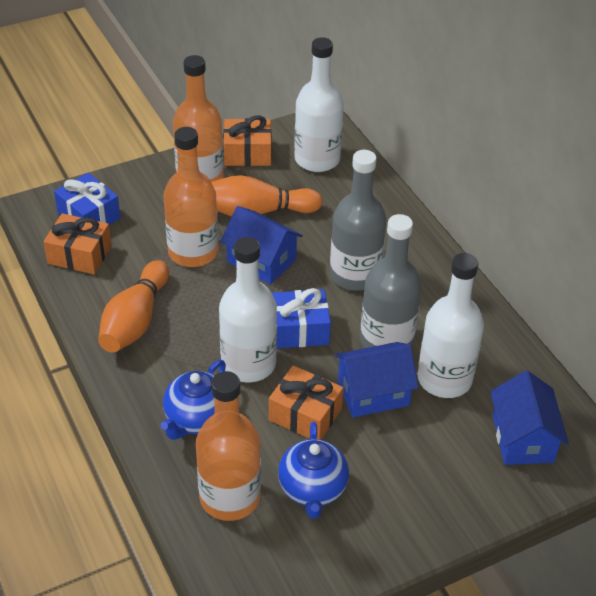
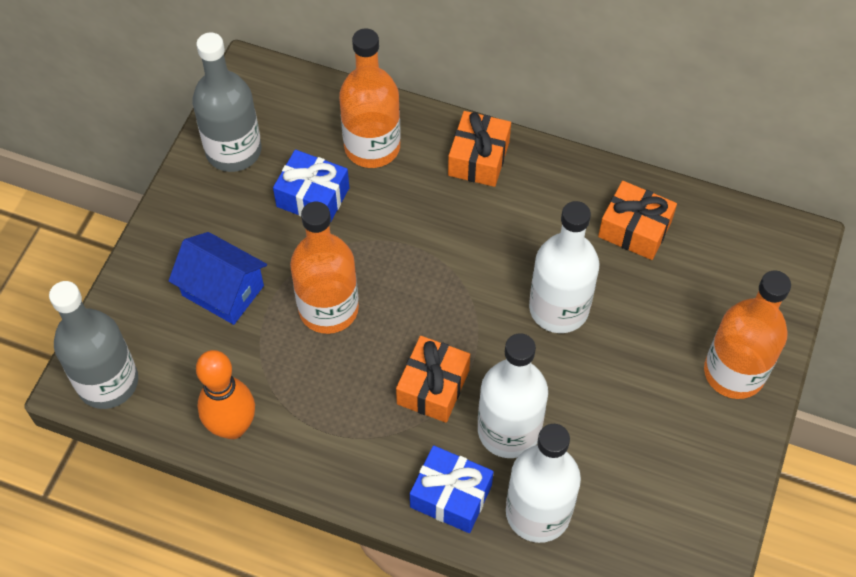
blue house: [220,206,303,284] [334,342,418,417] [490,370,569,465] = 3 -> [169,232,267,325] = 1
blue teapot: [161,360,226,440] [278,422,349,519] = 2 -> none = 0
orange bowling pin: [98,260,169,353] [211,175,323,216] = 2 -> [196,350,255,439] = 1

